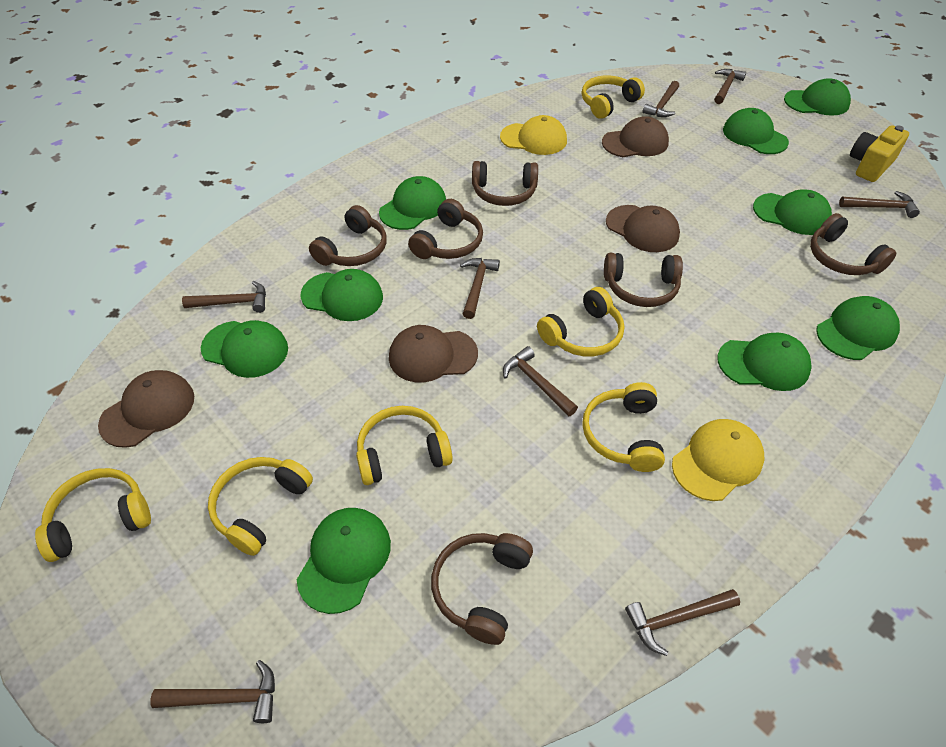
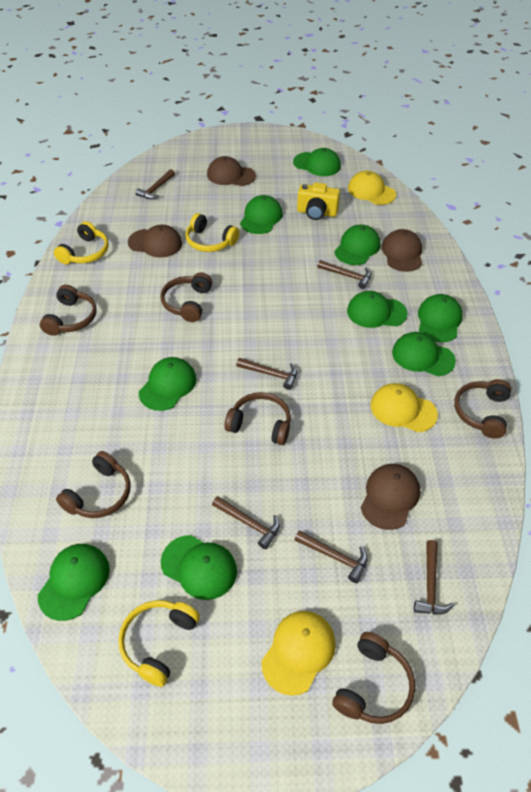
brown hammer: [150,660,275,723] [182,281,266,313] [460,258,500,319] [503,346,578,416] [625,589,740,656] [643,81,679,117] [714,69,746,104] [839,191,920,218] = 8 -> [135,169,175,199] [212,496,280,549] [236,358,297,390] [294,530,368,583] [317,260,371,289] [414,540,454,615] = 6
yellow cap: [500,115,567,155] [672,419,764,501] = 2 -> [261,611,336,696] [348,171,396,205] [371,383,438,432] = 3
yellow headphones: [35,468,151,562] [208,457,313,556] [356,406,453,485] [537,287,624,357] [582,75,645,119] [582,382,665,472] = 6 -> [54,221,109,265] [118,600,200,687] [185,213,239,252] = 3

